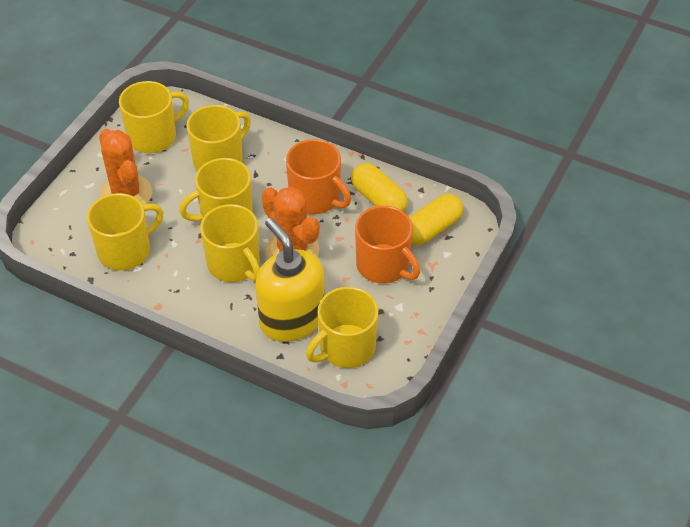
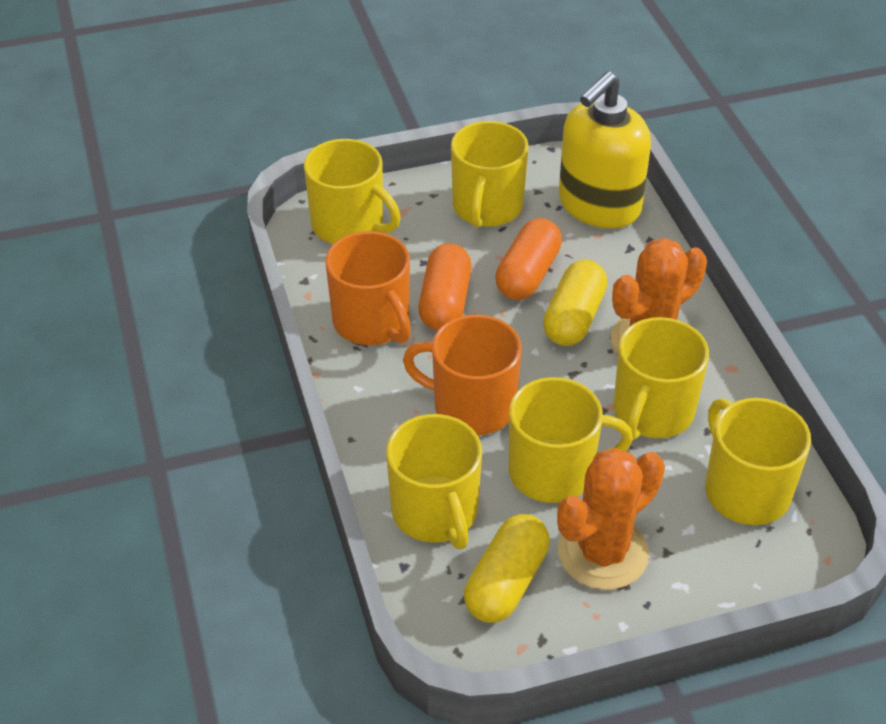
orange capsule: none = 0 -> [418,243,471,330] [495,218,562,300] = 2

